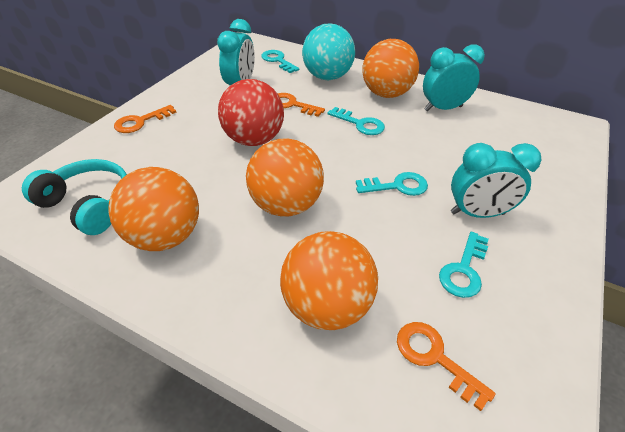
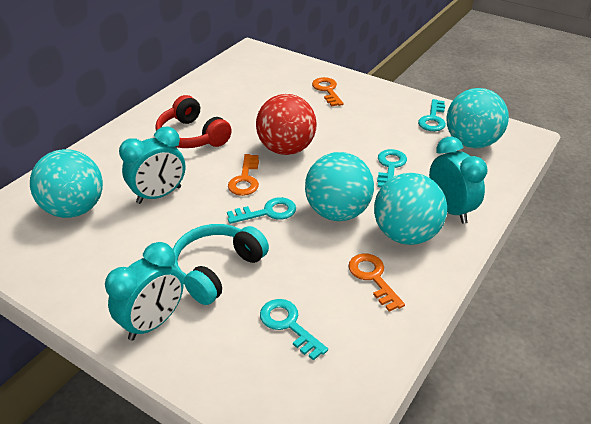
orange ball: [108,167,199,251] [246,138,324,217] [280,231,378,330] [362,39,419,98] = 4 -> none = 0
red headphones: none = 0 -> [155,95,232,148] = 1
turquoise ball: [302,24,355,81] = 1 -> [30,149,103,218] [305,152,374,221] [374,173,447,245] [446,88,509,149] = 4

